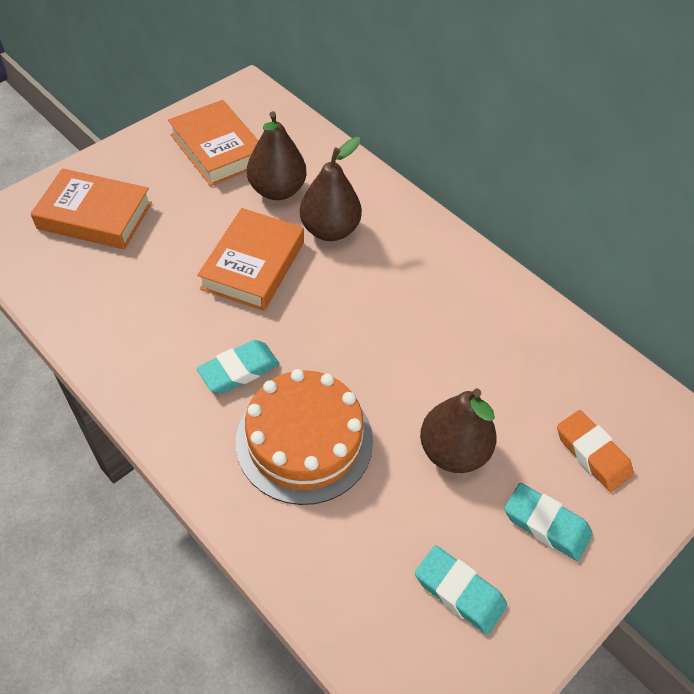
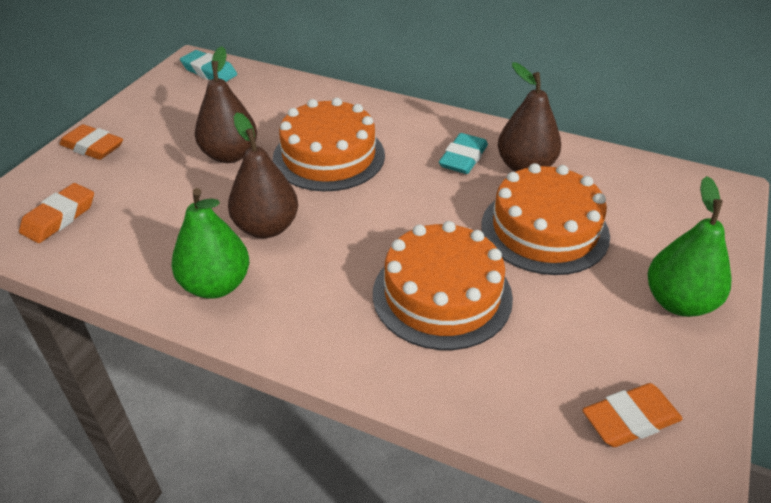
green pear: none = 0 -> [171,188,249,299] [648,176,732,317] = 2
orange book: [30,168,152,249] [168,100,258,186] [197,208,304,311] = 3 -> none = 0
orange cake: [236,369,373,505] = 1 -> [273,98,385,191] [373,221,513,350] [481,163,610,275] = 3
orange eraser: [557,410,634,492] = 1 -> [19,183,94,243] [59,124,123,160] [582,383,683,447] = 3
turquoise eraser: [197,340,280,394] [415,545,507,635] [505,483,593,561] = 3 -> [180,50,237,82] [439,133,488,174] = 2

